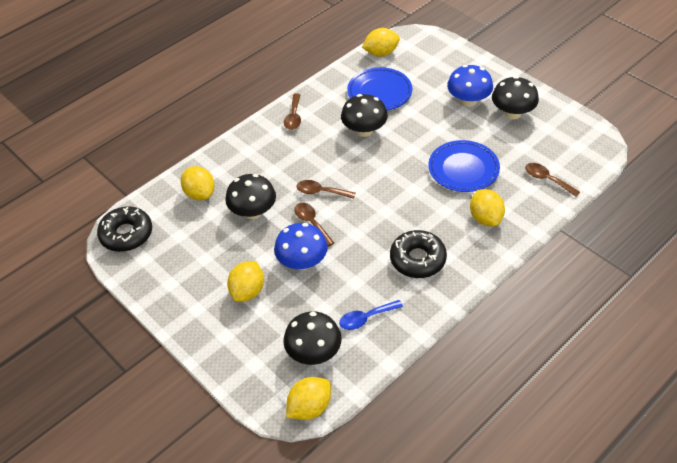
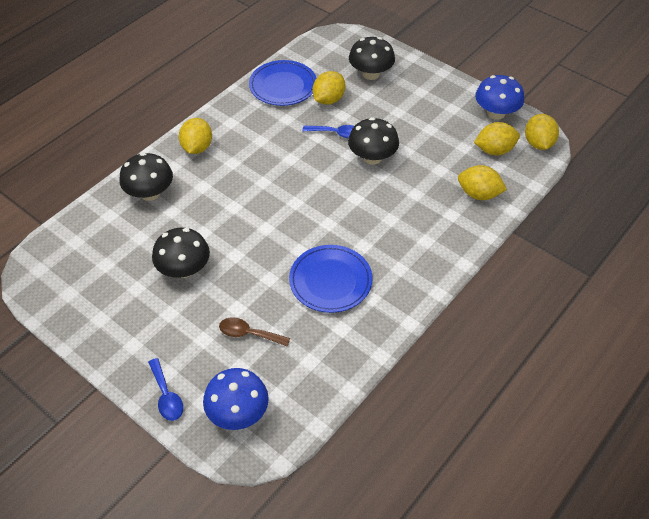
black donut: [97,207,152,252] [390,230,447,278] = 2 -> none = 0
blue spoon: [339,300,403,330] = 1 -> [148,358,183,421] [302,125,354,139] = 2
brown spoon: [284,94,301,130] [294,203,334,247] [296,180,356,199] [525,163,580,197] = 4 -> [219,317,290,347] = 1

